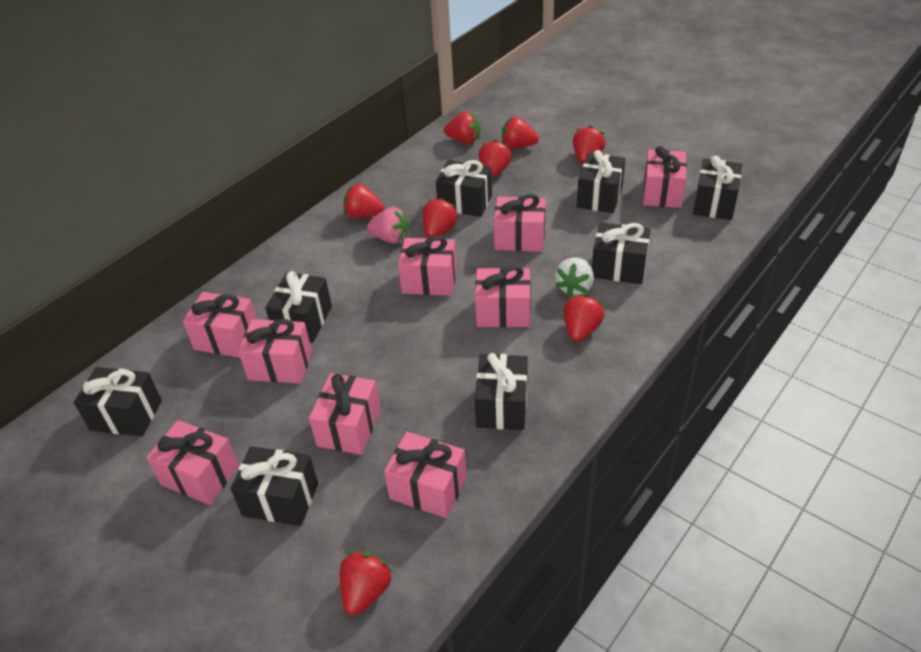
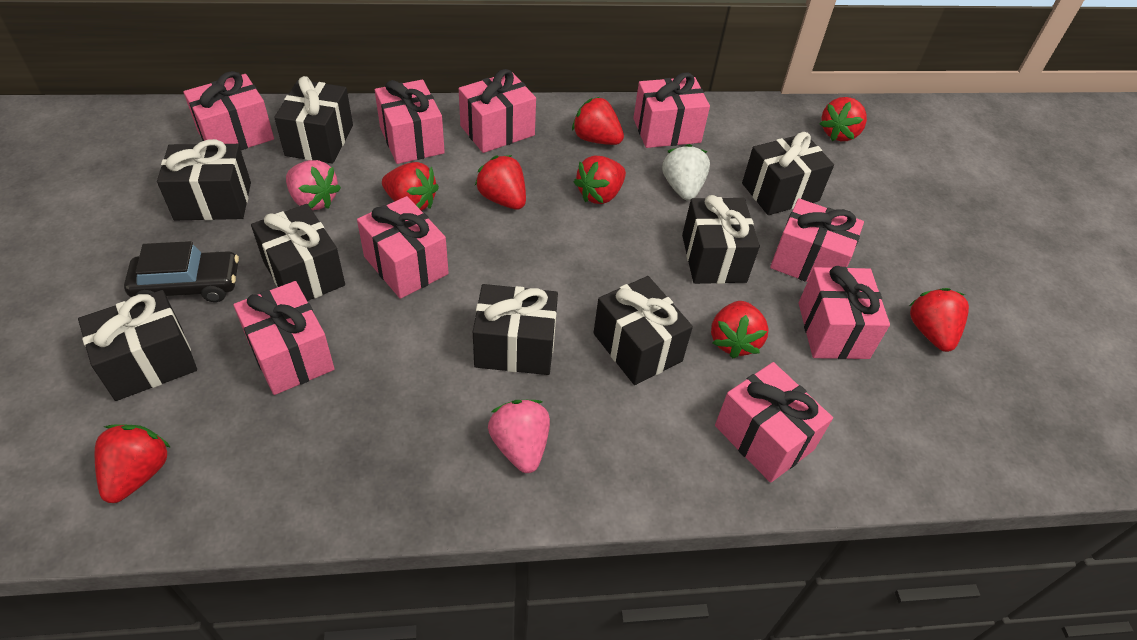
black car: none = 0 -> [124,241,239,302] = 1
pink strawberry: [367,207,408,243] = 1 -> [286,160,341,210] [488,400,550,473] = 2

